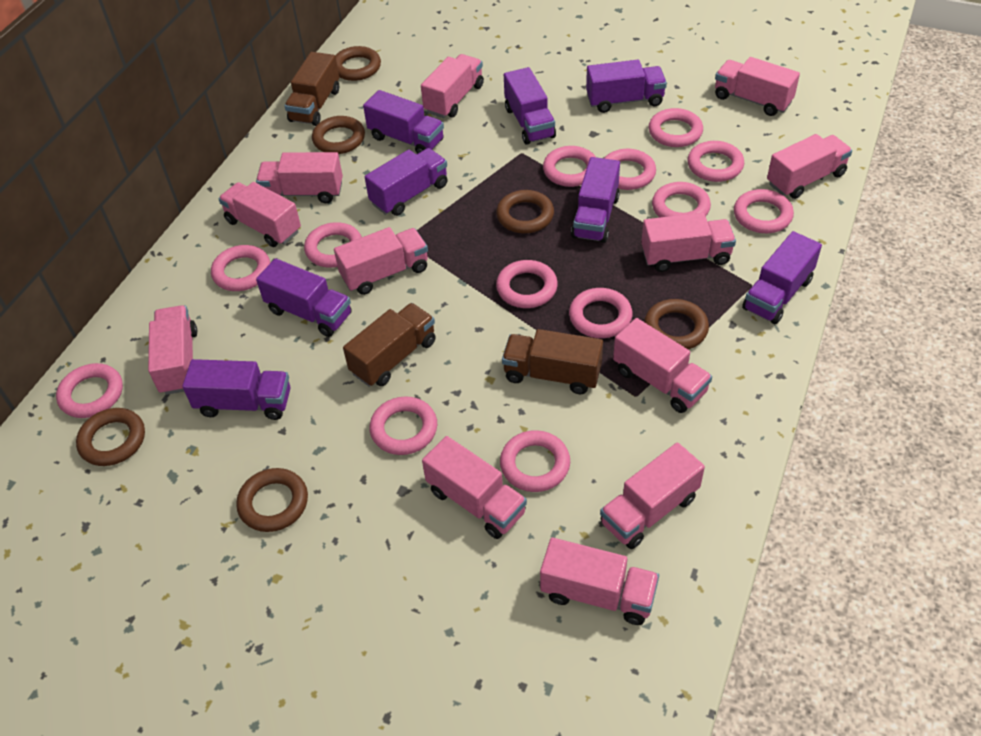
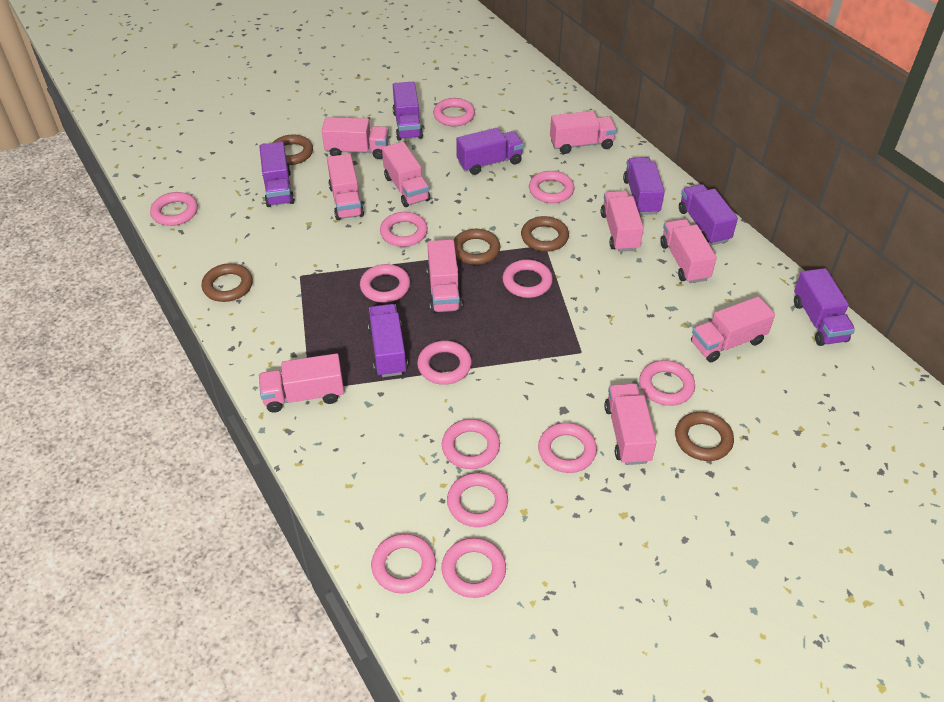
brown ring: [76,408,145,466] [236,468,308,532] [312,116,365,154] [335,46,381,81] [496,190,554,233] [644,299,709,349] = 6 -> [201,263,253,302] [273,135,313,165] [454,229,500,265] [521,216,569,252] [675,412,734,461] = 5
brown truck: [284,52,339,126] [343,303,436,387] [502,329,603,394] = 3 -> none = 0
pink truck: [148,305,197,395] [218,182,301,247] [256,152,343,203] [334,227,428,295] [421,54,484,118] [422,436,527,539] [540,538,659,625] [600,442,705,549] [613,318,712,413] [641,213,736,272] [715,57,800,116] [767,134,852,199] = 12 -> [259,353,344,413] [322,117,389,159] [327,154,364,220] [382,142,430,207] [427,240,462,313] [550,111,617,154] [601,191,644,252] [604,383,657,465] [660,219,717,283] [691,296,775,362] = 10
purple truck: [182,359,290,420] [256,258,352,337] [363,90,444,154] [365,148,448,216] [504,67,556,145] [571,157,620,243] [586,60,667,113] [742,231,822,324] = 8 -> [259,142,295,207] [368,304,408,377] [393,82,423,141] [456,128,524,175] [623,157,665,215] [679,184,738,245] [794,268,855,346] = 7

